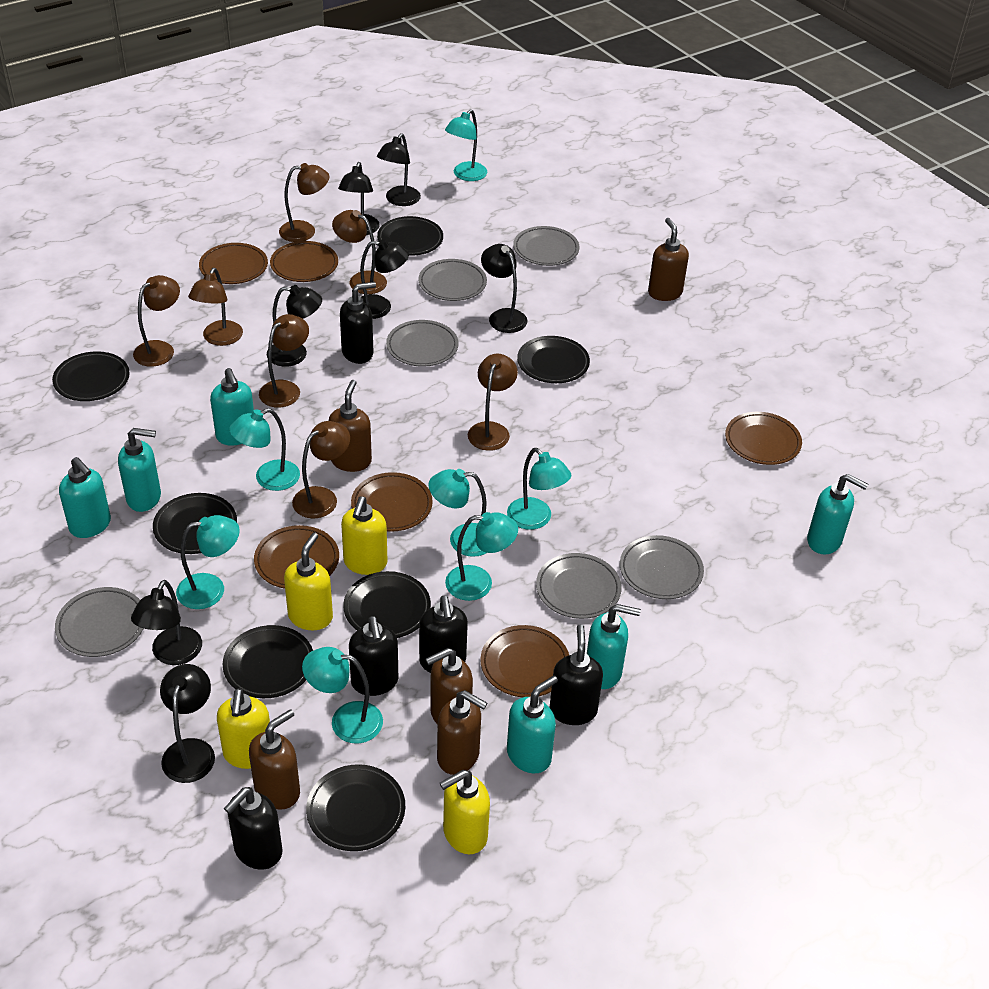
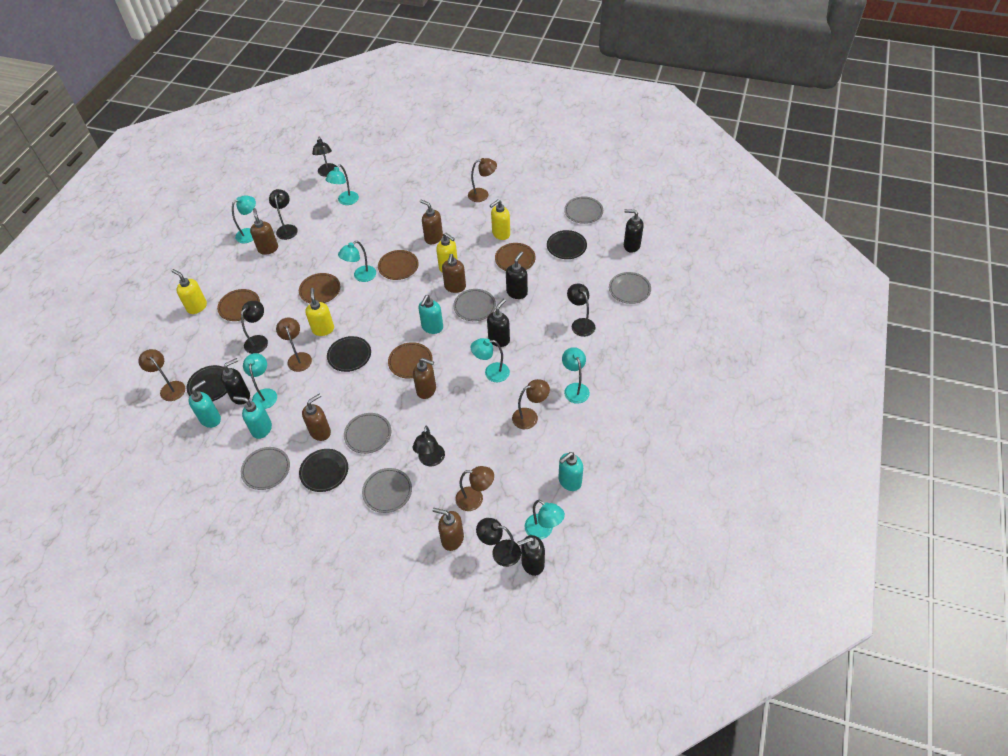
black lamp: [131,580,202,665] [160,664,215,783] [267,285,322,367] [338,162,380,235] [360,239,409,319] [377,133,421,206] [481,244,527,333] = 7 -> [241,301,268,354] [269,189,298,240] [312,136,337,177] [413,426,445,466] [476,518,521,567] [567,284,596,337] = 6
black plate: [52,351,130,401] [153,493,237,554] [223,625,313,698] [306,764,405,851] [343,571,431,638] [377,216,443,256] [517,336,590,383] = 7 -> [187,365,227,401] [299,449,348,492] [327,336,371,372] [547,230,587,259] = 4
brown lamp: [133,275,180,367] [188,268,243,346] [259,314,309,408] [279,163,329,242] [292,421,350,519] [332,210,387,294] [468,353,518,451] = 7 -> [138,349,185,401] [276,318,312,372] [455,466,494,511] [468,158,497,202] [512,379,550,429] = 5
brown plate: [199,243,268,284] [254,525,339,589] [270,241,338,282] [351,472,433,532] [480,625,569,697] [725,412,802,465] = 6 -> [217,289,260,321] [299,273,340,303] [378,250,419,280] [388,342,433,378] [495,243,536,271] = 5
brown soap dispenser: [249,709,300,810] [329,380,372,472] [425,648,473,724] [437,690,487,775] [648,218,689,301] = 5 -> [250,208,278,255] [302,394,331,441] [413,358,436,399] [420,200,443,244] [432,508,464,551] [442,254,466,293] = 6
turquoise soap dispenser: [59,457,111,538] [118,428,161,512] [210,368,254,446] [507,676,558,774] [587,604,641,689] [807,474,868,555] = 6 -> [189,380,221,428] [233,396,272,439] [418,295,443,334] [558,452,583,491] = 4

